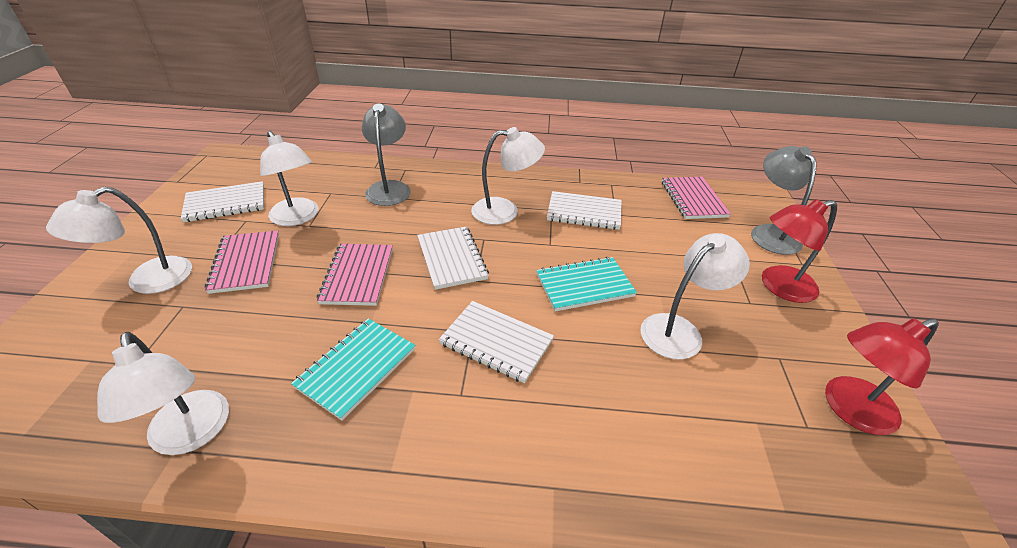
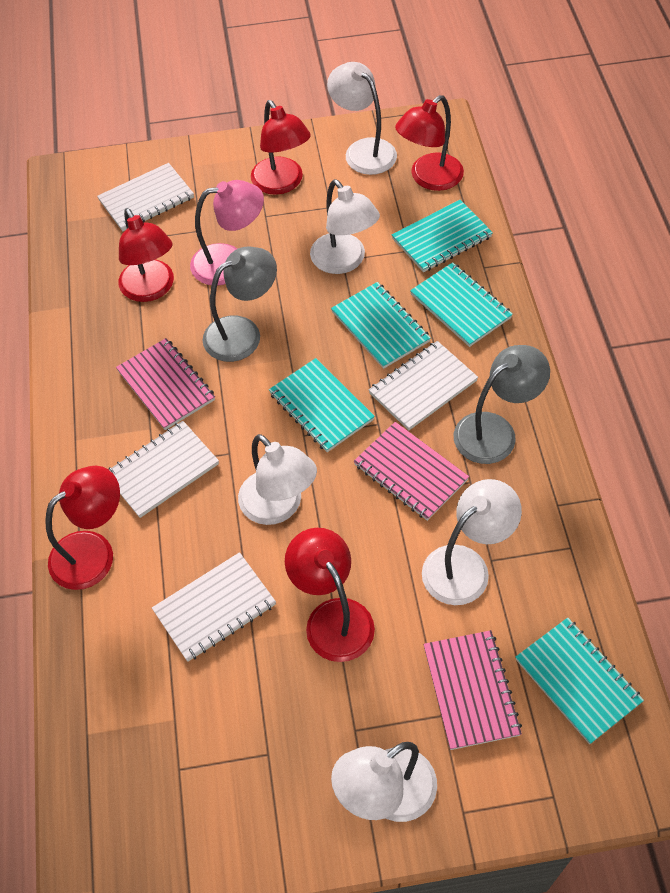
pink lamp: none = 0 -> [190,180,264,285] = 1
red lamp: [762,199,837,303] [825,318,939,435] = 2 -> [45,466,120,590] [118,208,174,302] [251,100,311,195] [285,528,375,662] [395,95,464,191] = 5
turquoise notebook: [291,318,415,421] [536,257,637,311] = 2 -> [269,358,375,452] [331,282,431,369] [392,200,493,272] [410,262,513,347] [516,618,644,744] = 5

